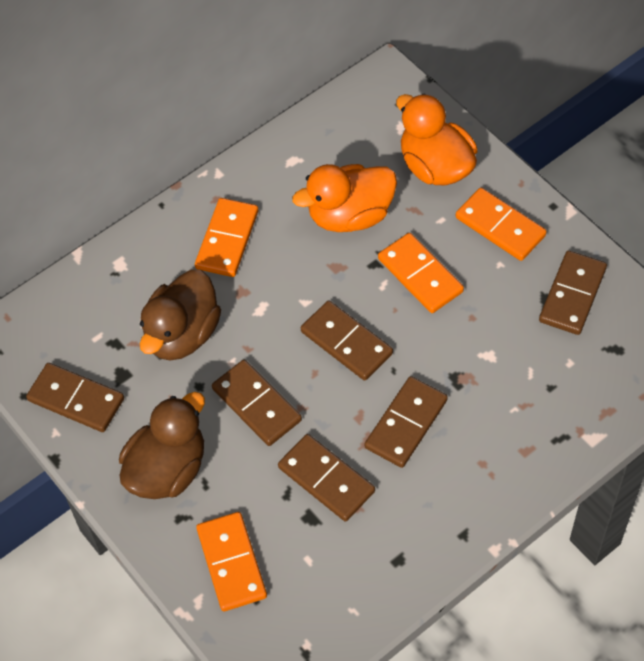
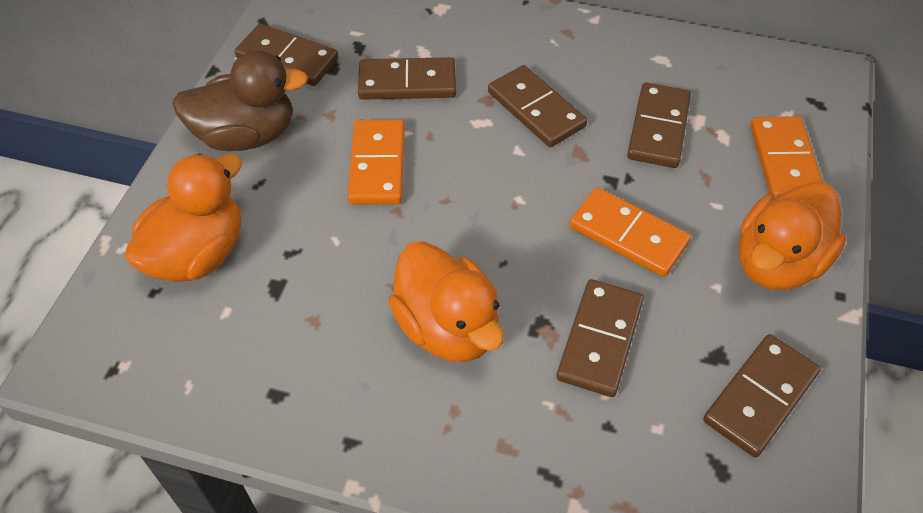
brown duck: [119,392,205,499] [140,270,221,360] = 2 -> [172,51,308,151] = 1
orange domino: [195,198,258,277] [196,512,267,611] [378,233,464,313] [456,188,547,261] = 4 -> [348,120,405,204] [569,187,691,277] [750,116,823,198] = 3
orange duck: [292,164,397,232] [396,94,477,186] = 2 -> [125,153,242,282] [389,241,504,362] [738,182,846,290] = 3

